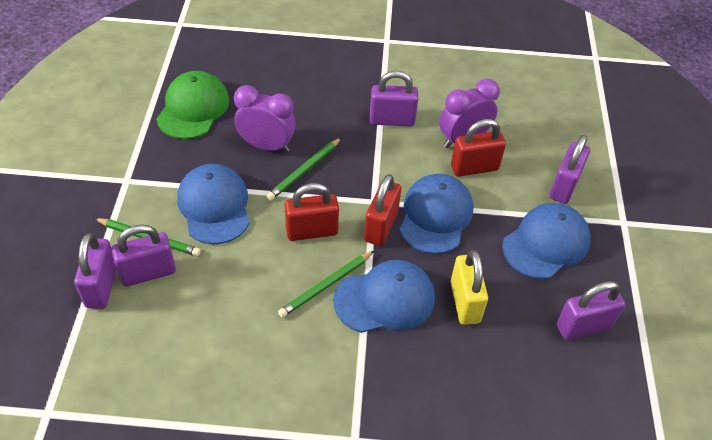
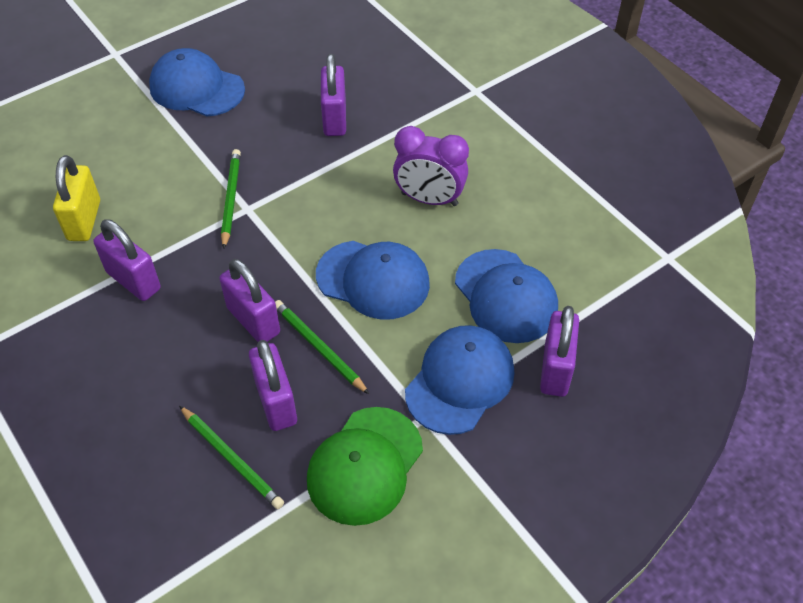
purple clock: [234,85,296,152] [439,79,500,148] = 2 -> [393,126,469,206] = 1
red padlock: [284,183,339,241] [364,174,401,246] [451,119,506,177] = 3 -> none = 0

